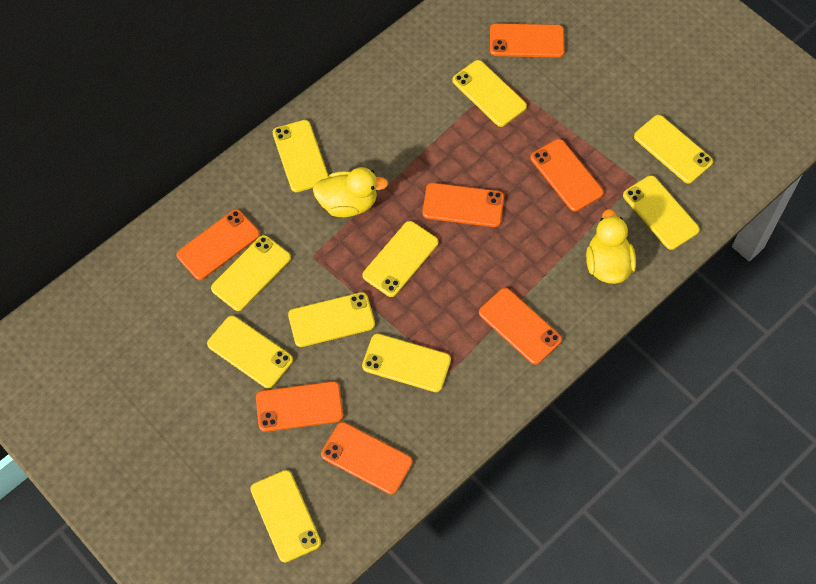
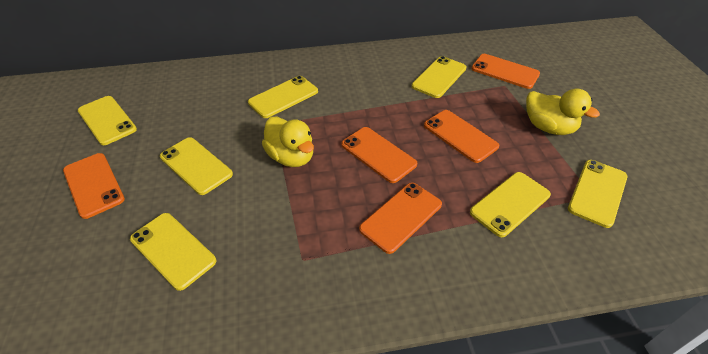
orange phone: [177,209,260,280] [256,381,343,432] [321,422,413,495] [422,183,504,227] [479,288,562,365] [490,23,565,58] [531,139,604,212] = 7 -> [63,153,125,219] [341,127,417,183] [359,183,442,254] [424,110,499,163] [471,54,540,89] = 5
yellow phone: [207,316,293,388] [211,235,291,311] [250,470,321,563] [273,120,328,192] [288,292,375,347] [362,221,438,297] [362,334,451,392] [452,60,527,127] [623,175,700,250] [634,115,713,184] = 10 -> [78,96,137,145] [130,213,216,291] [160,137,233,195] [248,76,318,118] [412,56,466,98] [470,172,551,237] [568,160,628,228] = 7

